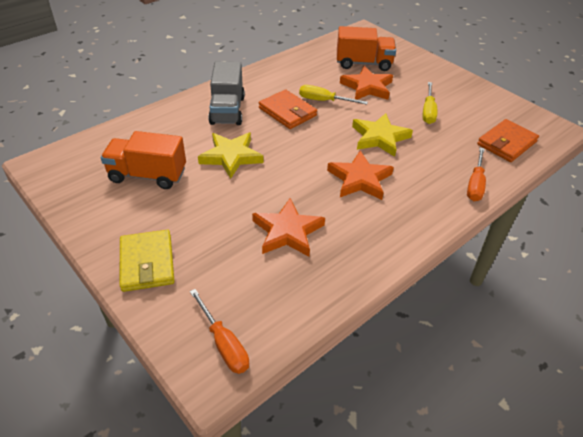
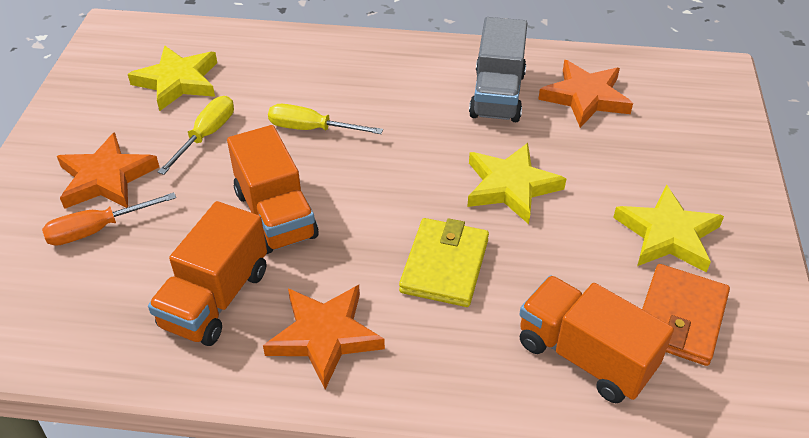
orange screwdriver: [190,289,249,374] [467,148,486,201] = 2 -> [42,192,176,246] = 1
orange truck: [101,131,186,189] [337,26,396,71] = 2 -> [148,201,267,346] [227,125,318,254] [519,275,674,403] = 3
orange wallet: [259,89,317,129] [477,119,539,162] = 2 -> [642,264,730,366] = 1
yellow star: [198,133,263,179] [352,113,413,157] = 2 -> [128,45,217,111] [467,143,566,224] [613,185,724,273] = 3

